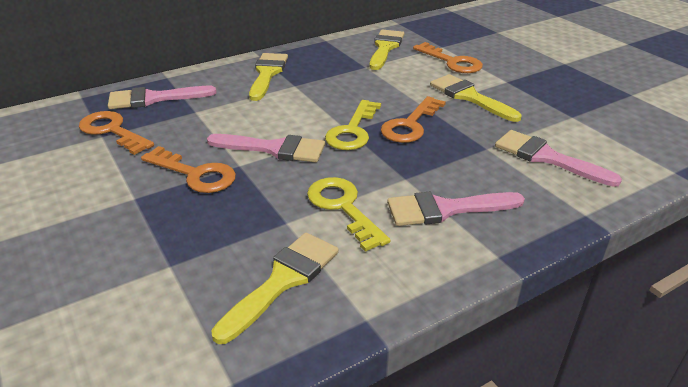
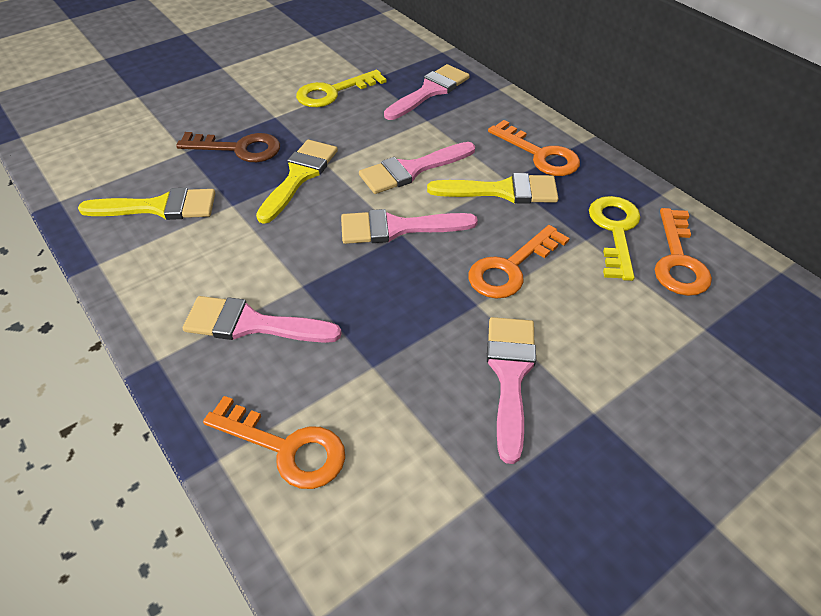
brown key: none = 0 -> [176,132,280,162] = 1
pink brush: [108,86,216,109] [207,134,325,162] [387,192,525,226] [495,130,622,187] = 4 -> [183,296,342,343] [341,209,478,244] [359,142,475,194] [384,64,470,120] [487,317,536,464] = 5
yellow brush: [211,233,339,344] [249,53,288,101] [370,29,404,70] [430,74,521,122] = 4 -> [78,188,215,220] [256,140,338,224] [427,173,559,204] = 3

